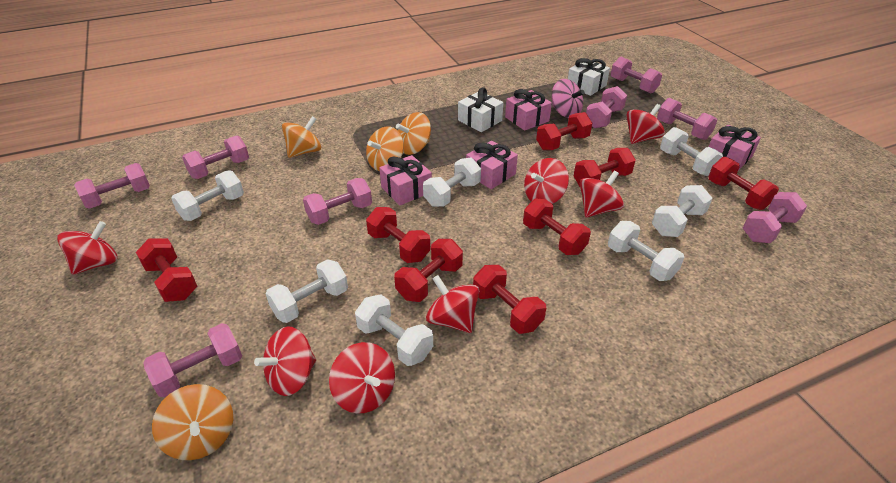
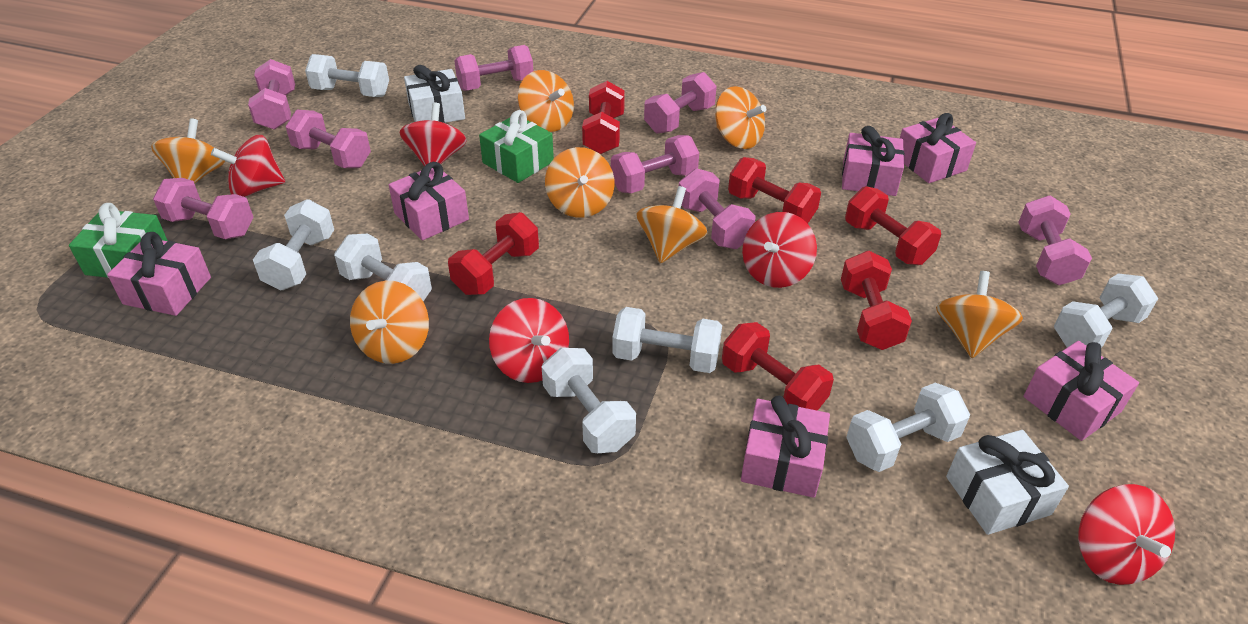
green gift: none = 0 -> [69,203,168,278] [479,110,554,183] = 2
orange spinning top: [152,384,233,460] [282,116,321,158] [366,126,404,171] [396,112,431,155] = 4 -> [151,118,225,184] [350,281,429,364] [518,70,574,132] [545,147,614,218] [636,186,707,263] [715,86,766,149] [936,271,1023,358] = 7
pink gift: [379,155,432,205] [466,141,518,189] [505,89,552,131] [709,125,761,170] = 4 -> [107,232,211,316] [389,162,469,240] [741,395,830,498] [842,126,904,196] [900,113,976,183] [1023,341,1139,441] = 6
pink spinning top: [552,79,585,118] = 1 -> none = 0
red dumbbell: [136,238,197,302] [366,207,430,263] [394,239,463,302] [473,265,546,334] [523,198,591,255] [536,112,592,150] [574,148,636,187] [708,157,779,210] = 8 -> [448,212,539,295] [582,81,625,154] [722,322,834,411] [728,157,821,223] [841,251,912,350] [845,186,941,265] = 6
red spinning top: [57,221,117,275] [254,326,316,396] [329,342,395,413] [426,275,479,333] [524,158,569,204] [580,171,624,218] [626,104,665,144] = 7 -> [211,135,285,197] [400,103,467,166] [489,298,569,383] [742,212,817,288] [1078,484,1175,585] = 5

